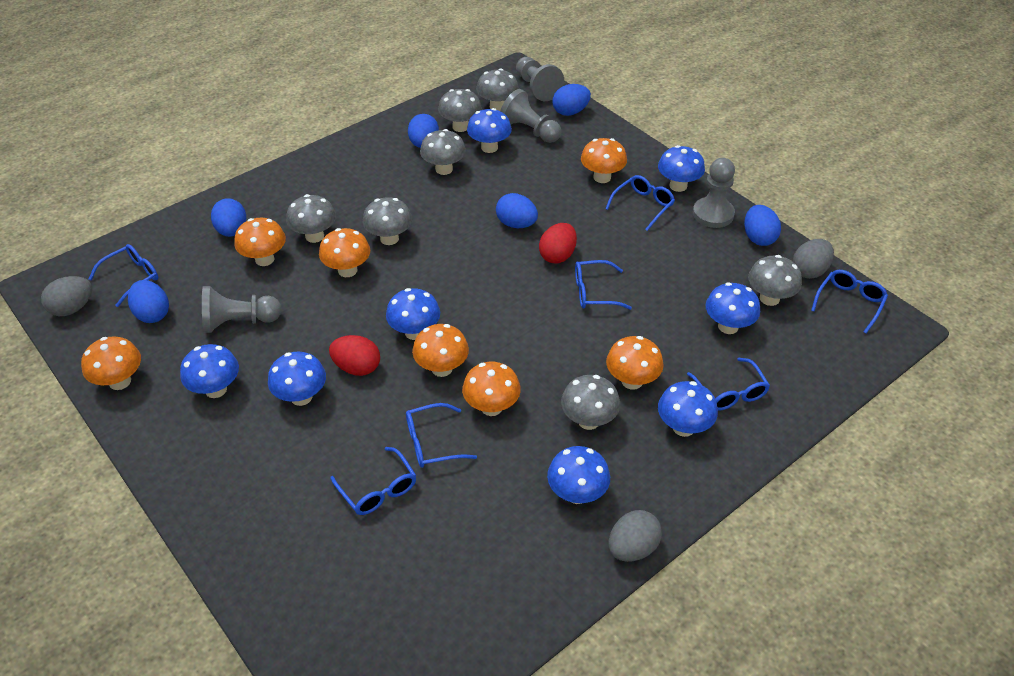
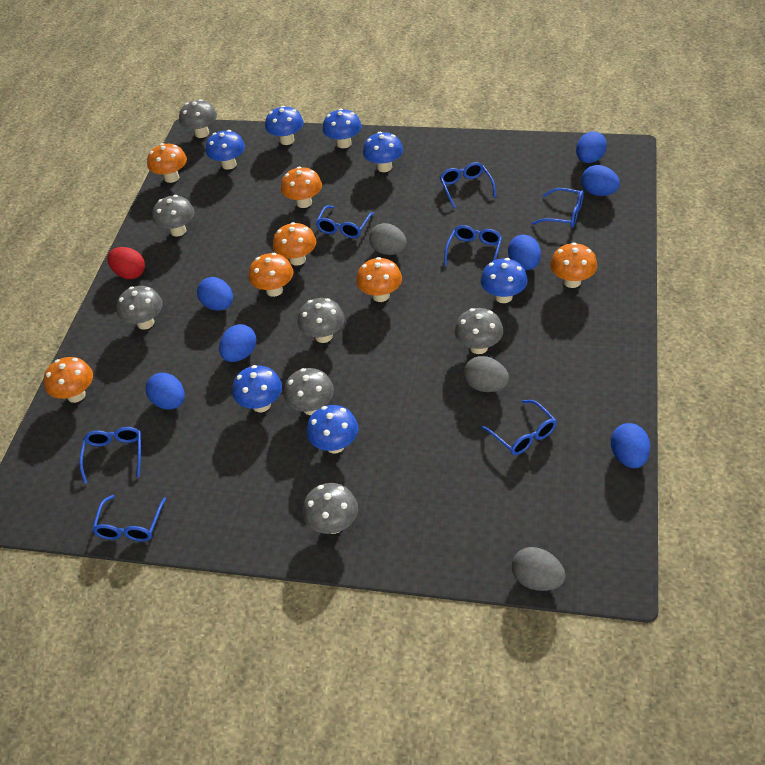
blue egg: [128,280,169,323] [211,198,246,237] [408,114,439,148] [496,193,538,228] [553,84,591,116] [744,205,781,246] = 6 -> [146,373,185,409] [197,277,233,311] [219,324,257,362] [508,235,541,270] [576,131,607,163] [581,165,620,196] [611,423,650,468] = 7
blue mushroom: [180,344,239,398] [268,352,326,406] [386,288,440,340] [467,108,512,153] [547,446,610,504] [658,145,705,192] [658,381,718,437] [706,282,760,334] = 8 -> [206,130,245,170] [232,365,282,412] [265,106,304,145] [306,405,358,454] [323,108,362,148] [363,132,403,172] [481,258,528,303] = 7
grey pawn: [202,286,282,333] [500,89,561,143] [516,57,564,101] [693,158,735,228] = 4 -> none = 0
red egg: [329,335,380,376] [539,223,577,263] = 2 -> [107,247,145,279] = 1

